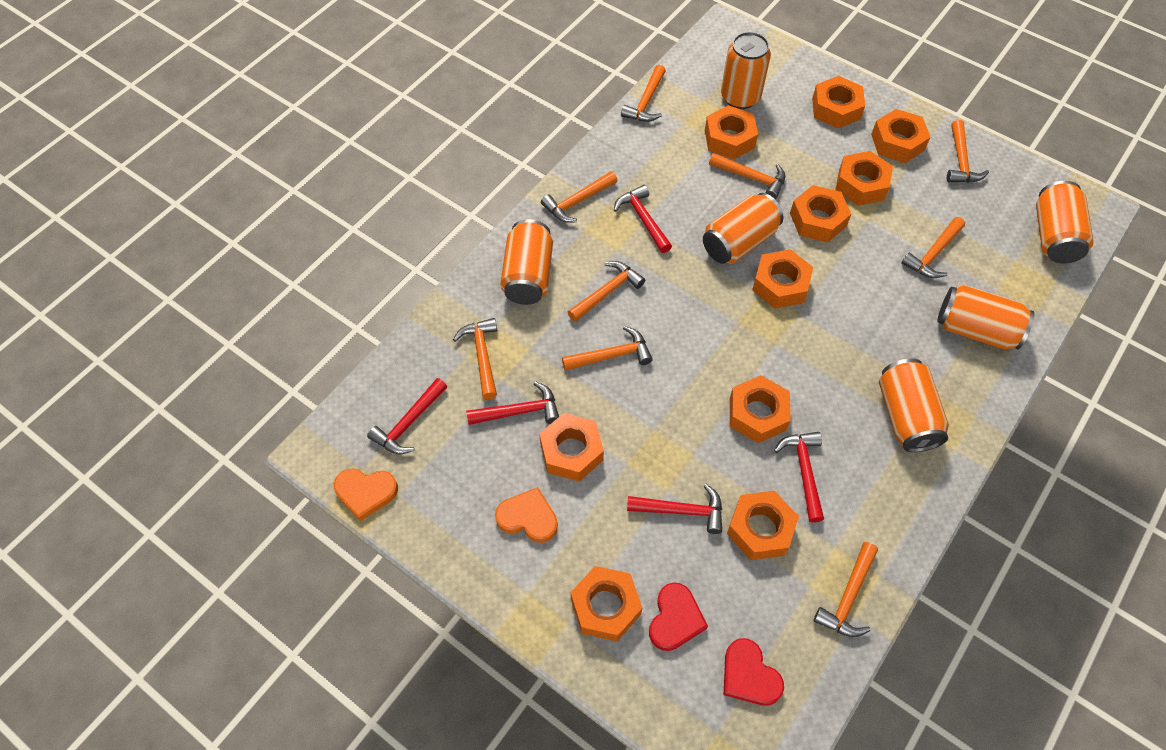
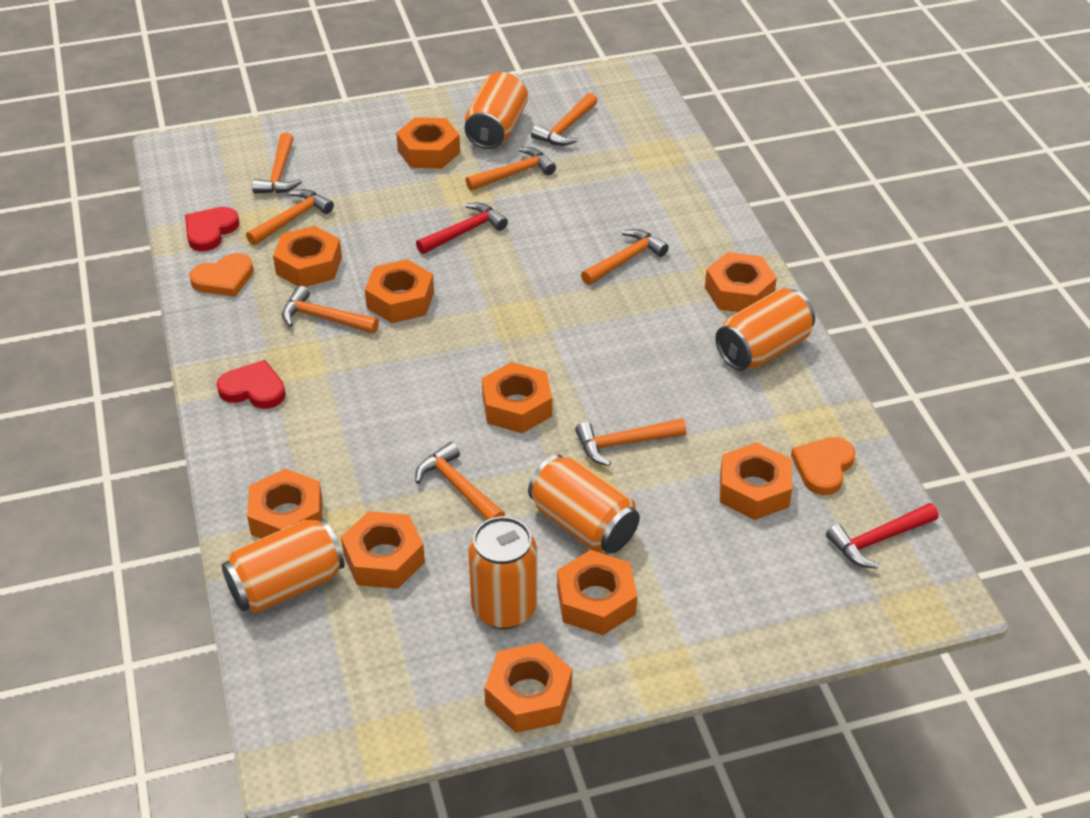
orange can: [500,219,553,305] [703,193,783,264] [721,32,771,109] [879,358,949,452] [937,284,1035,350] [1036,181,1094,263] = 6 -> [222,518,344,613] [465,72,528,149] [468,517,537,629] [528,455,640,553] [715,288,815,371] = 5
orange hammer: [453,318,497,400] [541,171,618,223] [562,326,653,371] [568,261,645,322] [621,65,666,122] [709,153,785,199] [814,542,878,637] [901,217,965,278] [947,120,989,183] = 9 -> [246,189,334,245] [252,133,302,193] [282,286,379,333] [415,442,505,520] [466,147,556,191] [531,93,597,146] [575,418,686,466] [581,229,669,285] = 8
red hammer: [367,378,447,454] [466,381,559,425] [614,185,672,253] [627,484,722,534] [774,432,824,523] = 5 -> [416,203,508,254] [826,503,938,569] = 2

